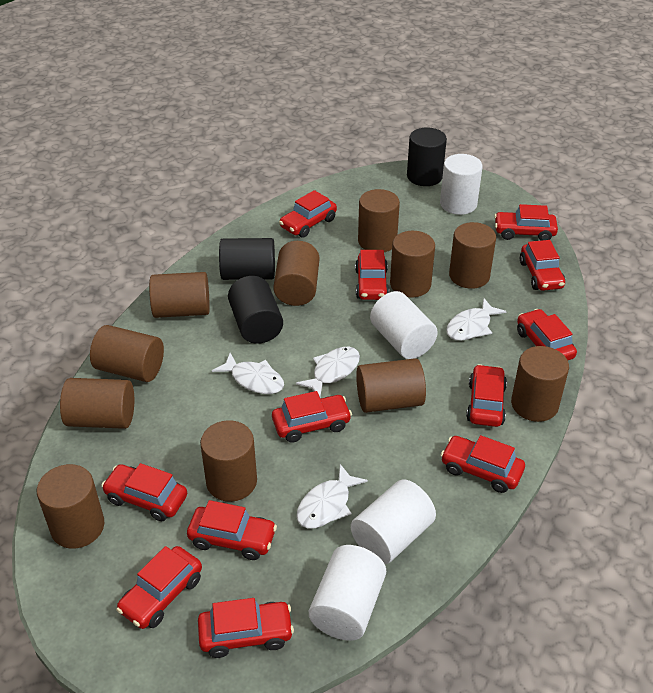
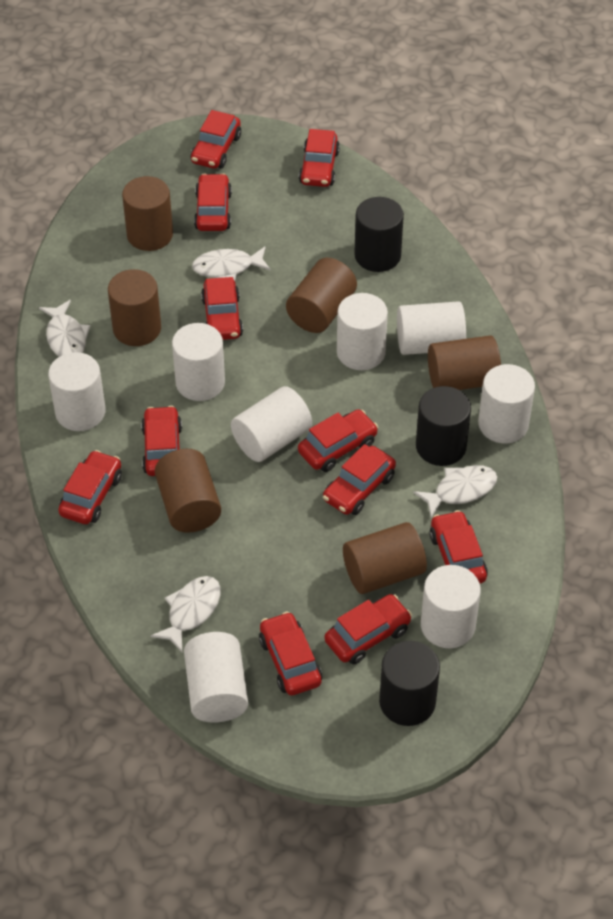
brown cylinder: [37,464,104,549] [60,378,134,429] [90,325,164,382] [149,272,210,318] [200,420,257,502] [273,241,319,306] [356,358,426,413] [358,189,400,252] [390,231,435,297] [449,222,496,289] [511,346,569,422] = 11 -> [108,269,161,346] [122,176,173,251] [155,449,221,533] [286,258,357,333] [343,522,427,594] [428,335,501,390] = 6
red car: [101,463,187,521] [116,546,202,629] [187,500,277,560] [198,598,294,658] [272,391,352,443] [279,190,337,238] [355,250,389,300] [441,435,525,493] [466,364,507,427] [494,204,558,241] [517,309,577,360] [520,240,565,291] = 12 -> [58,450,122,524] [141,406,182,476] [191,110,241,169] [194,173,232,231] [201,277,243,340] [259,611,322,695] [298,409,378,472] [299,129,340,187] [323,444,396,515] [325,594,412,665] [429,510,488,584] = 11
white cylinder: [309,545,386,641] [351,479,436,564] [370,291,438,359] [440,154,483,215] = 4 -> [48,352,105,431] [172,323,225,401] [184,632,248,723] [231,386,312,462] [337,293,388,370] [397,301,466,355] [421,565,481,648] [478,364,535,443] = 8

